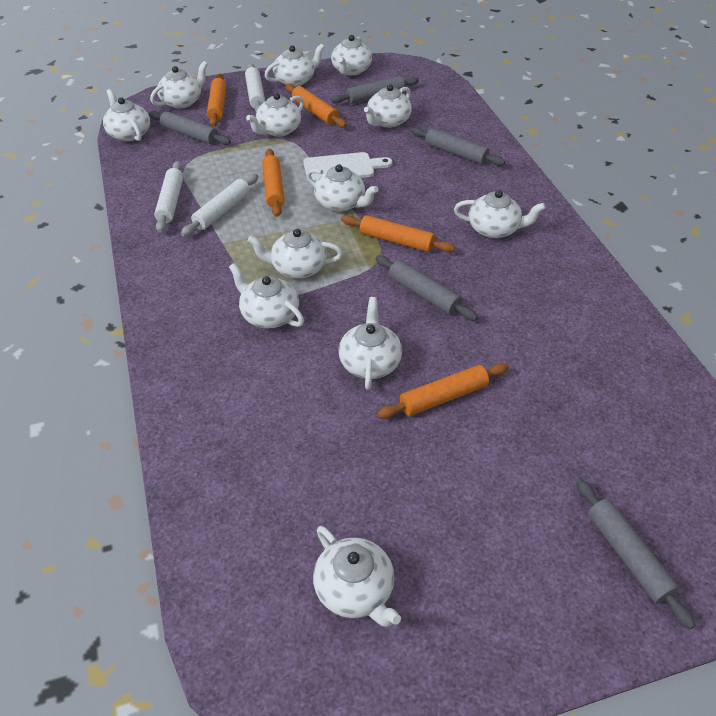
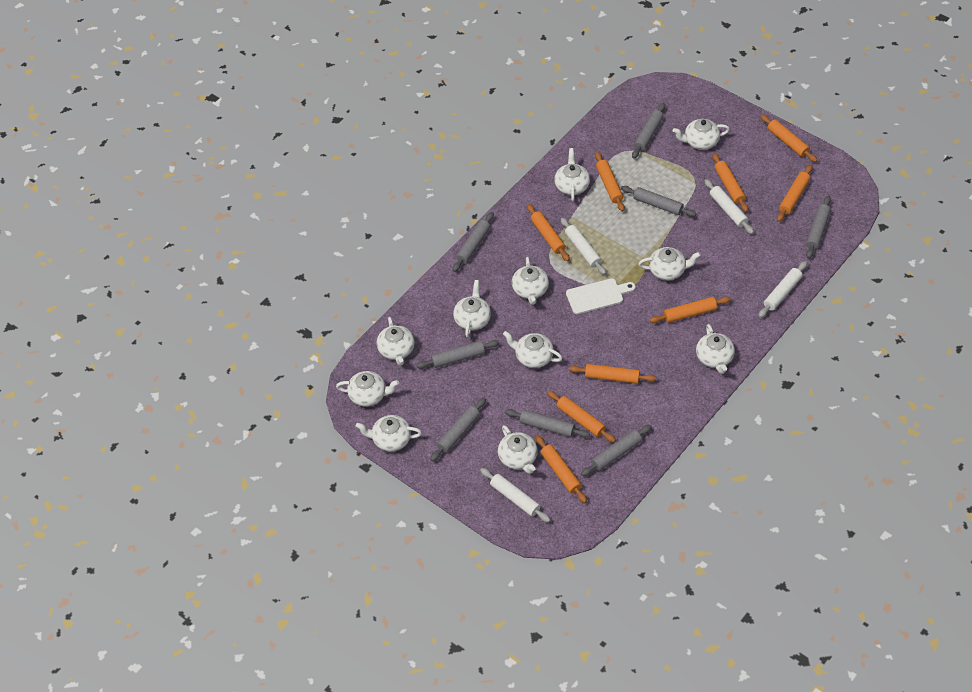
grey rolling pin: [149,111,231,145] [331,76,419,104] [375,255,478,321] [411,127,505,166] [576,479,695,630] = 5 -> [416,340,499,369] [430,398,486,462] [453,212,494,272] [505,409,590,438] [581,425,652,476] [621,186,696,217] [632,103,665,159] [806,196,831,258] = 8
orange rolling pin: [207,74,227,127] [262,149,285,217] [285,84,347,128] [341,215,455,252] [377,363,509,419] = 5 -> [527,204,570,261] [536,436,587,503] [547,391,616,443] [569,364,656,384] [595,152,625,212] [650,297,731,323] [712,153,748,212] [760,115,818,162] [777,164,813,222] = 9
white rolling pin: [154,161,184,233] [181,174,258,237] [245,63,265,112] = 3 -> [480,468,551,523] [561,218,606,275] [704,179,754,234] [759,261,807,318] = 4
white teapot: [103,89,150,141] [150,61,208,109] [229,263,304,329] [246,93,304,137] [248,229,343,279] [264,43,324,87] [307,164,378,212] [313,526,401,627] [331,35,372,76] [339,297,402,390] [364,84,412,128] [454,190,546,238] = 12 -> [336,371,399,407] [356,415,422,452] [377,317,415,366] [453,280,491,337] [498,425,538,474] [503,331,563,368] [512,257,549,305] [554,148,590,201] [638,247,701,280] [673,119,730,150] [696,324,735,374] = 11

